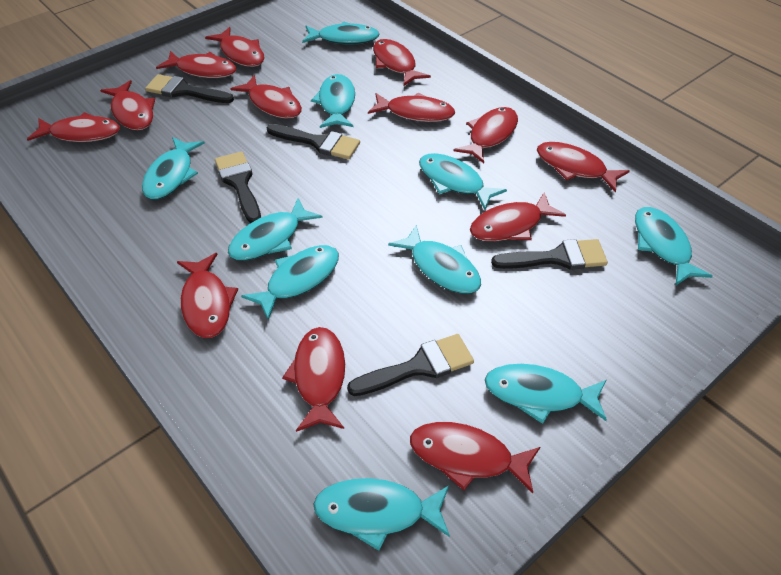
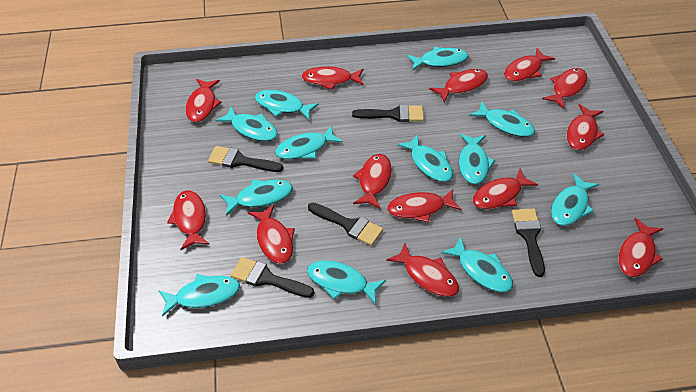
turquoise fish: [142,137,205,200] [228,198,323,261] [241,245,339,320] [302,22,380,45] [311,74,355,128] [313,478,450,551] [388,225,481,294] [419,153,507,210] [485,364,607,424] [635,207,713,285] = 10 -> [158,274,240,317] [216,106,278,141] [220,180,292,216] [255,90,319,120] [275,125,343,159] [307,260,386,304] [397,134,453,182] [407,47,468,70] [441,236,513,292] [459,134,495,184] [469,101,535,137] [551,173,599,226] = 12

